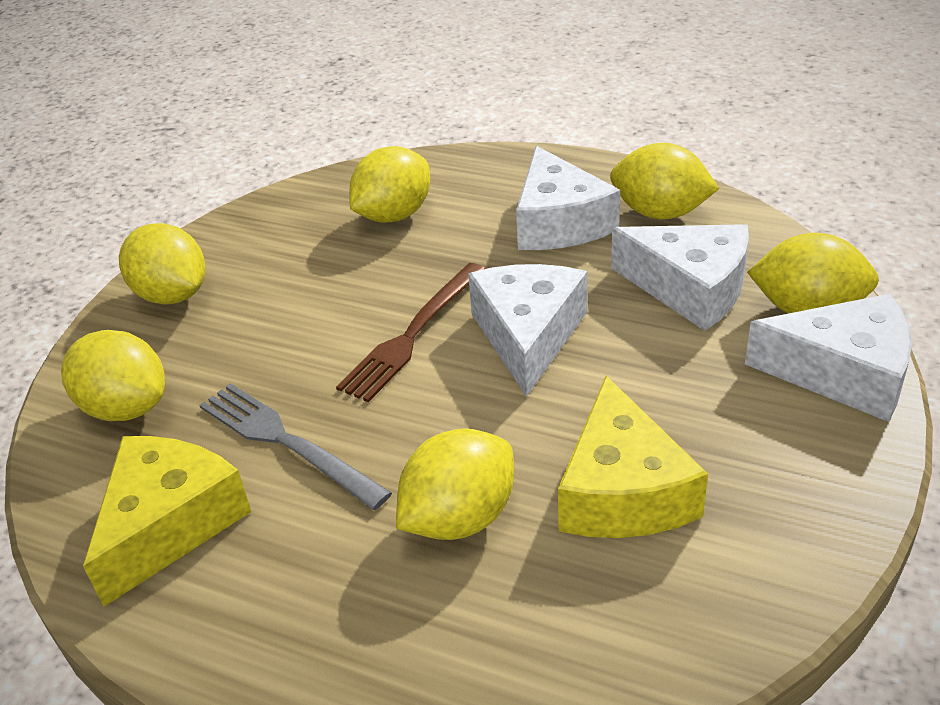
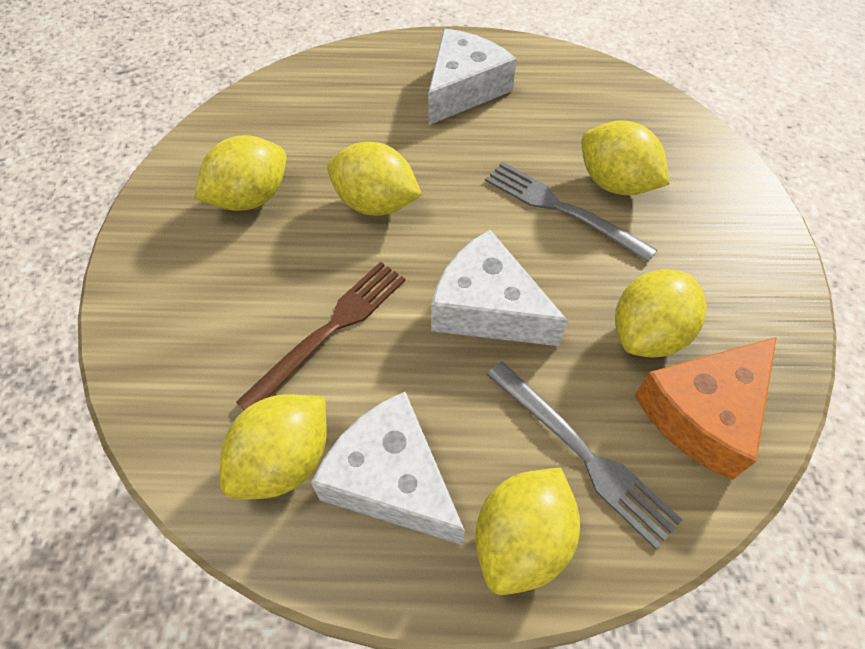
grey fork: [199,383,392,510] = 1 -> [485,162,658,262] [487,361,683,549] = 2
orange cheese: none = 0 -> [634,337,777,480] = 1
white cheese: [468,264,587,397] [516,146,620,250] [611,224,749,331] [745,294,912,422] = 4 -> [311,392,465,545] [428,29,517,125] [431,230,568,346] = 3
yellow cheese: [83,436,251,607] [558,376,708,538] = 2 -> none = 0

